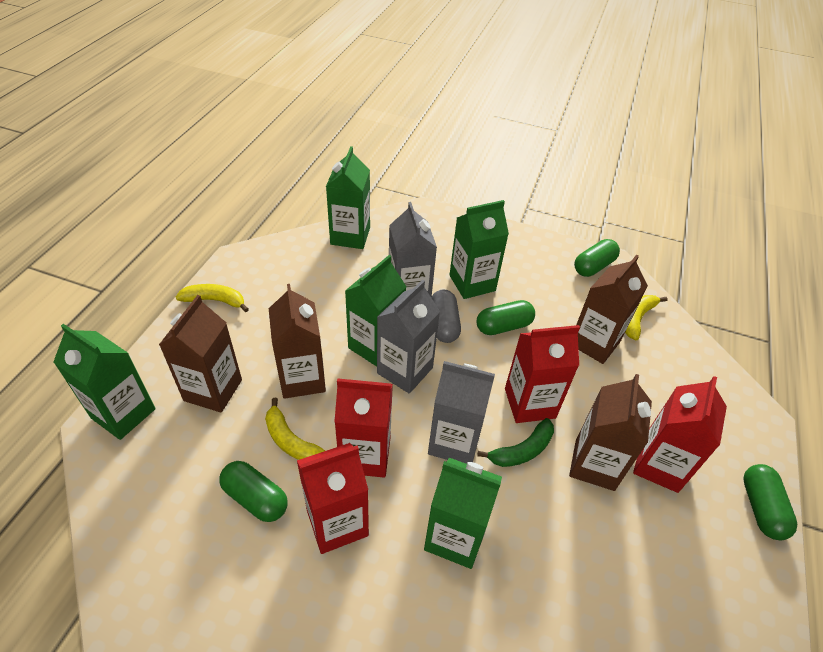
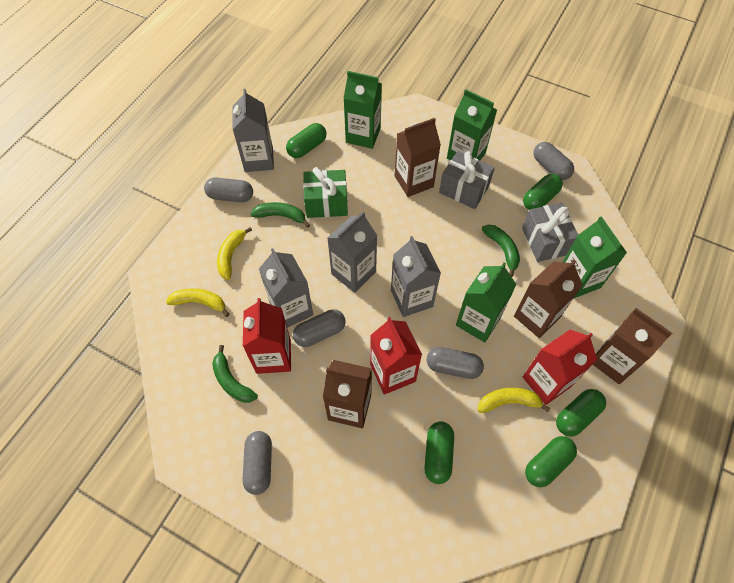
green banana: [477,418,554,467] = 1 -> [212,345,258,403] [251,202,310,228] [482,225,520,277] = 3
green capsule: [219,461,288,522] [477,300,535,335] [574,239,620,277] [743,464,797,540] = 4 -> [286,123,326,158] [424,421,454,484] [523,174,563,210] [525,436,577,487] [556,389,606,437] = 5
green carton: [53,324,155,440] [326,146,370,249] [345,255,406,366] [424,458,502,569] [449,200,509,299] = 5 -> [343,71,382,149] [447,89,497,160] [456,262,517,342] [563,216,627,298] = 4
green gift: none = 0 -> [303,167,348,218] = 1
grey capsule: [431,290,461,343] = 1 -> [204,178,253,202] [243,431,272,495] [293,309,345,347] [427,347,484,379] [533,142,574,180] = 5
grey carton: [377,280,440,394] [389,202,437,297] [428,361,495,464] = 3 -> [232,89,274,172] [259,248,313,328] [328,211,377,293] [391,236,441,317] = 4
grey gift: none = 0 -> [439,151,495,209] [522,203,578,262] = 2
red carton: [297,443,369,554] [334,378,393,478] [505,325,580,423] [633,376,727,493] = 4 -> [243,298,291,374] [370,317,422,395] [523,330,597,405] = 3

